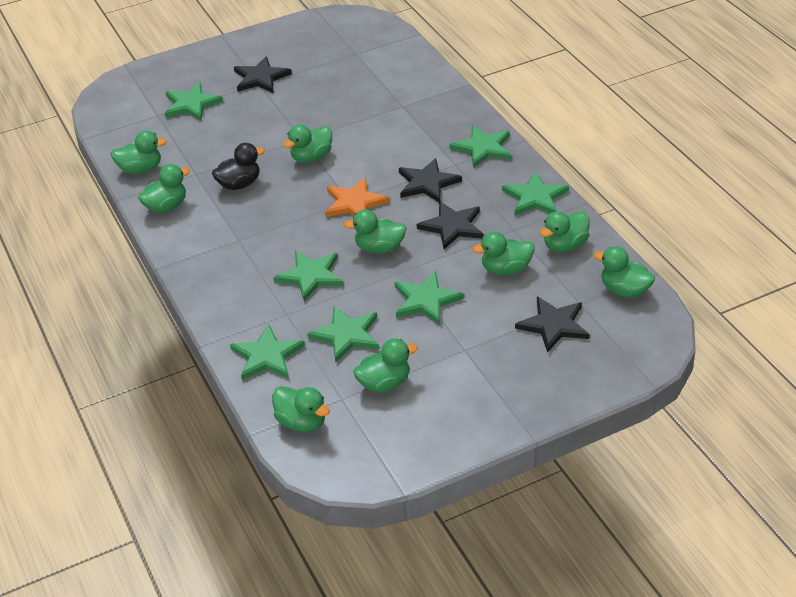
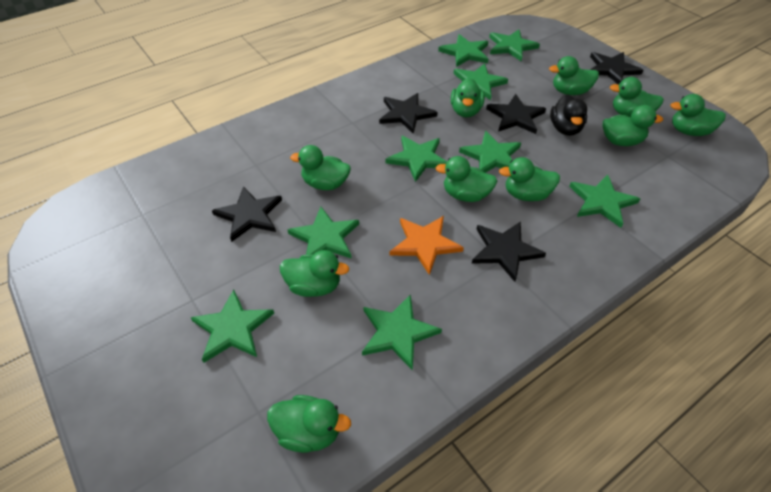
black star: [234,56,292,93] [399,158,462,202] [417,201,483,249] [515,296,590,353] = 4 -> [212,186,282,242] [379,93,438,134] [472,222,546,282] [486,94,546,134] [590,52,643,85] = 5
green duck: [110,130,167,174] [138,164,190,213] [272,386,330,432] [283,125,332,163] [344,209,407,254] [353,338,418,393] [472,232,535,275] [540,211,590,252] [594,246,655,298] = 9 -> [267,395,351,453] [280,250,349,297] [290,145,351,190] [436,156,497,202] [451,78,485,117] [499,157,560,201] [549,56,599,95] [603,105,663,146] [610,77,664,117] [670,94,726,136] = 10
green star: [165,82,223,121] [230,324,305,380] [274,251,344,301] [307,306,379,362] [394,271,464,325] [449,125,511,168] [502,171,569,215] = 7 -> [190,290,274,363] [288,207,359,259] [362,294,442,371] [385,135,447,182] [438,34,489,67] [453,63,508,100] [459,131,521,173] [489,30,540,61] [569,174,640,228] = 9

